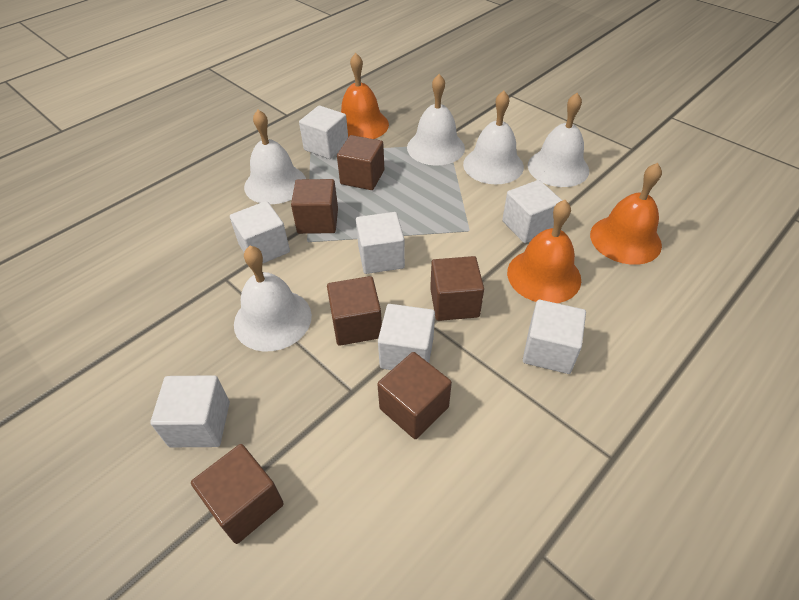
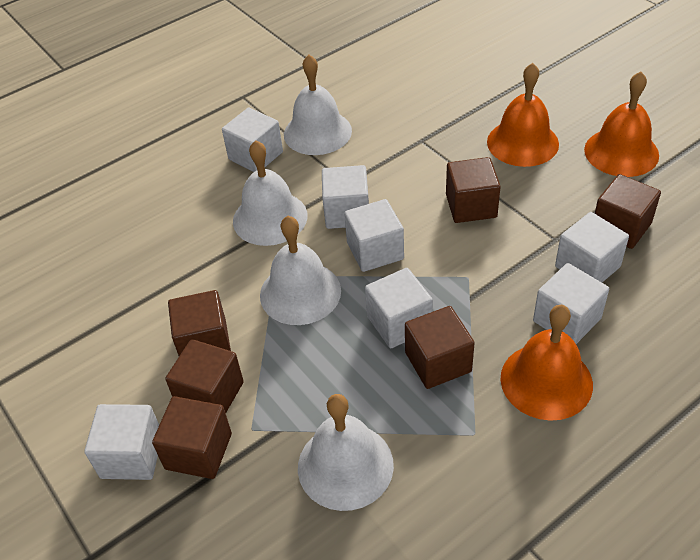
white bell: [234,246,312,352] [244,110,306,204] [407,74,465,166] [463,91,524,184] [528,93,589,187] = 5 -> [233,140,308,246] [260,216,341,325] [284,55,352,155] [298,394,394,511] = 4

